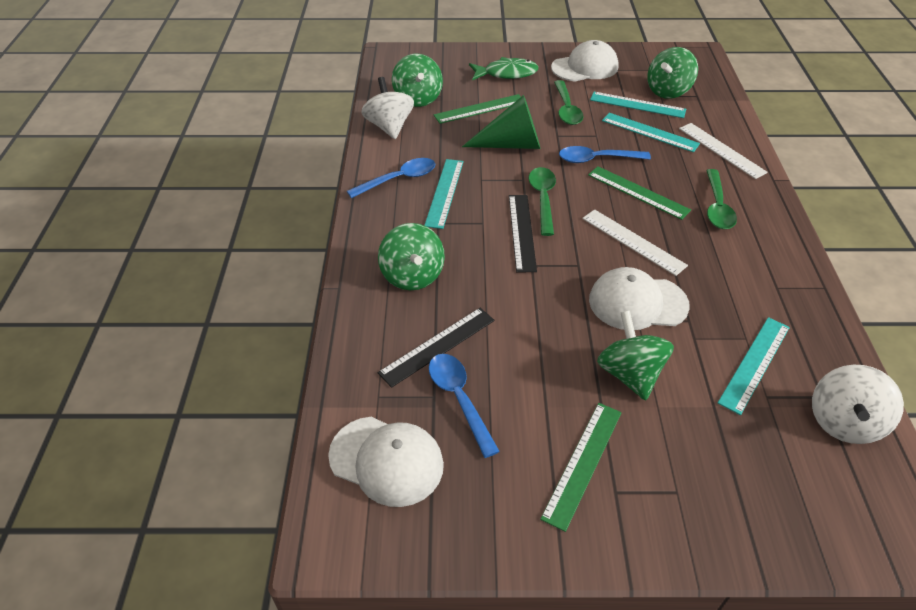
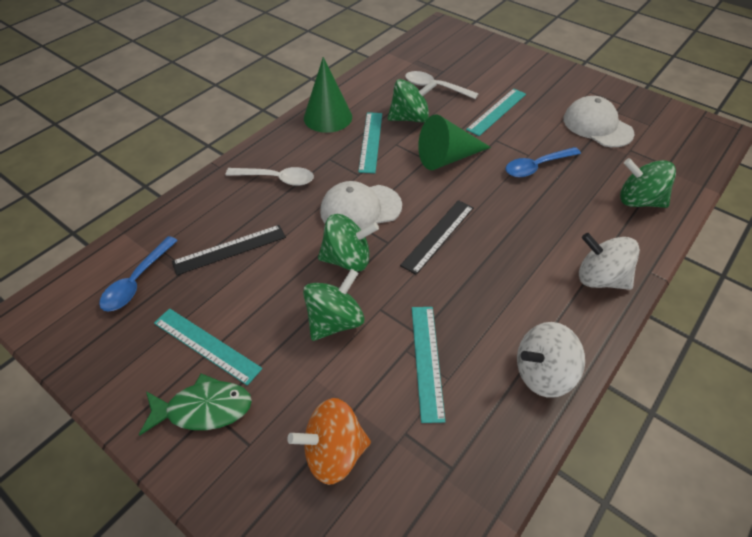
blue spoon: [347,158,435,198] [429,354,500,458] [559,146,651,163] = 3 -> [99,236,178,312] [506,147,581,177] = 2
green cone: [462,95,540,149] = 1 -> [304,57,352,133] [418,114,491,170] = 2
green ruler: [434,94,521,124] [540,403,622,532] [588,166,691,220] = 3 -> none = 0
green spoon: [529,167,556,236] [554,80,584,125] [706,169,737,229] = 3 -> none = 0
orange spinning top: none = 0 -> [287,398,371,485] = 1
white cap: [328,417,444,507] [551,40,619,82] [589,267,690,330] = 3 -> [320,181,402,230] [563,96,634,147] = 2
white ruler: [582,209,688,276] [679,123,768,179] = 2 -> none = 0
white spoon: none = 0 -> [226,167,314,186] [405,71,479,99] = 2

